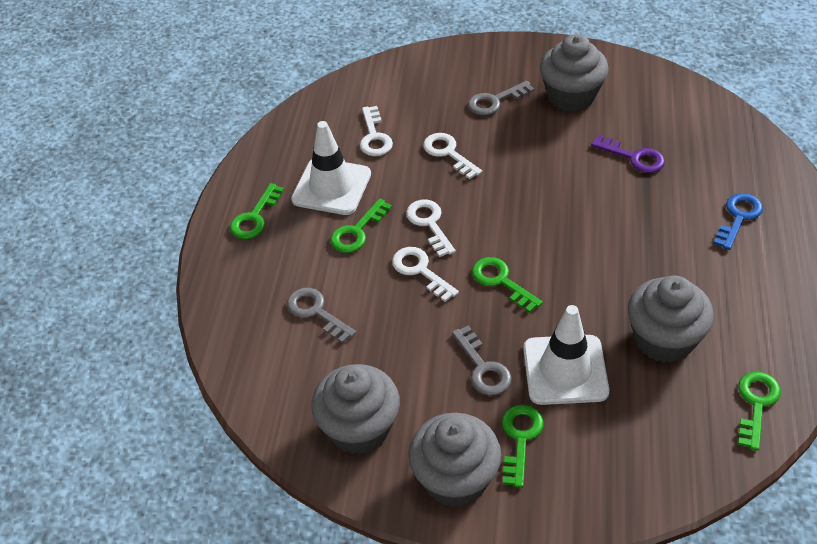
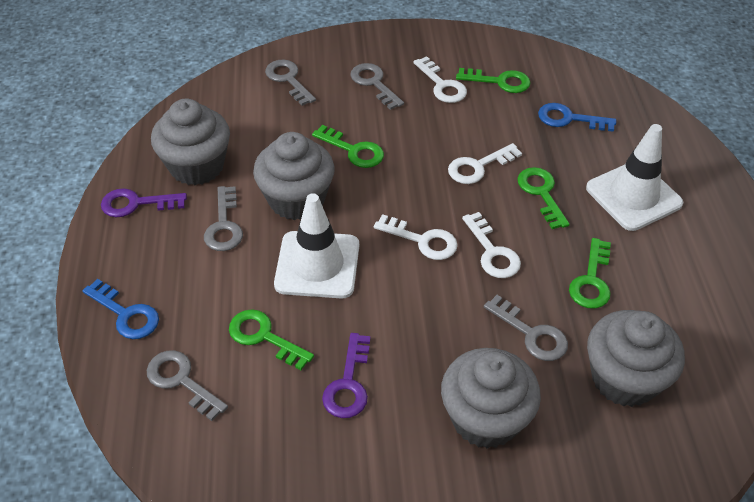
blue key: [714,193,763,250] = 1 -> [82,279,159,339] [538,103,616,132] = 2
grey key: [287,288,356,344] [452,325,512,395] [468,81,535,115] = 3 -> [147,350,228,421] [204,186,243,251] [265,60,316,106] [350,63,404,110] [484,295,568,361] = 5
purple key: [591,135,665,173] = 1 -> [101,188,187,217] [322,333,370,418] = 2

